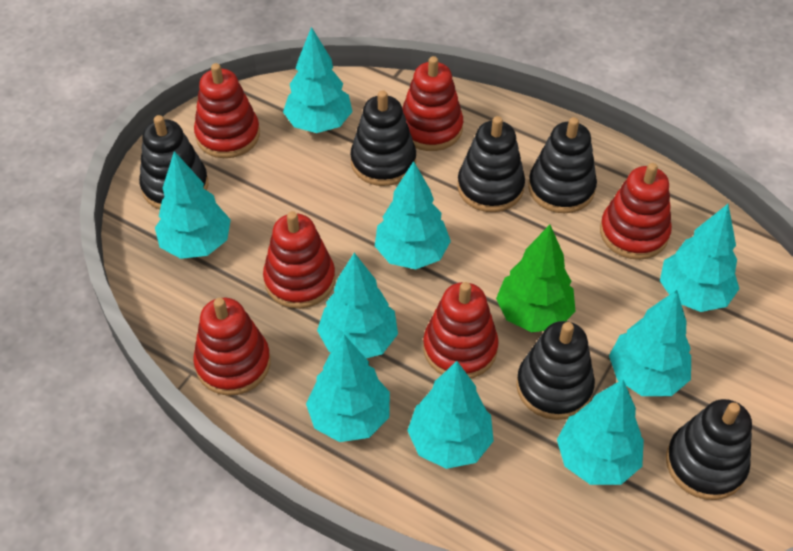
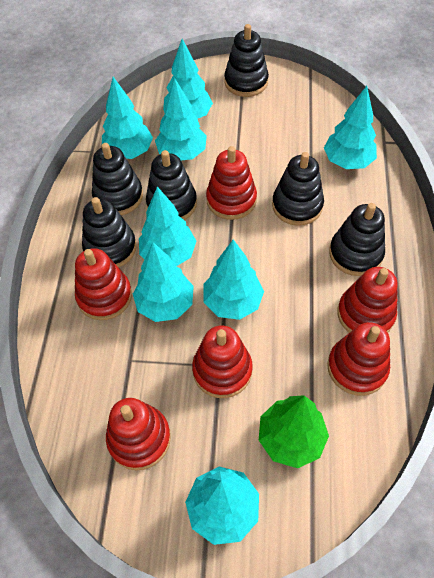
turquoise tree: [155,151,231,259] [283,27,353,133] [306,335,390,442] [317,253,398,358] [375,161,451,269] [407,361,494,469] [557,379,644,485] [609,290,691,396] [660,204,739,312] = 9 -> [102,77,153,159] [133,242,194,322] [139,187,196,266] [155,78,207,160] [163,39,213,119] [185,467,259,545] [203,239,264,320] [324,86,377,169] = 8

